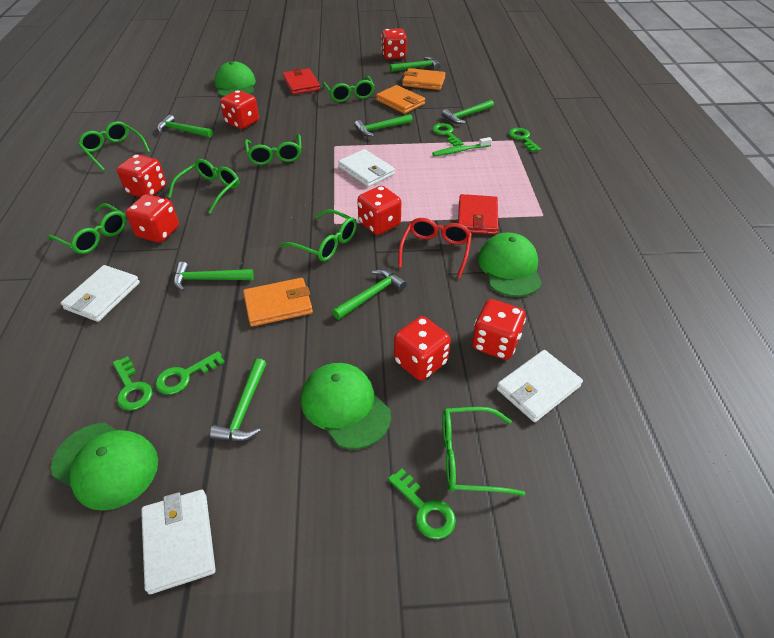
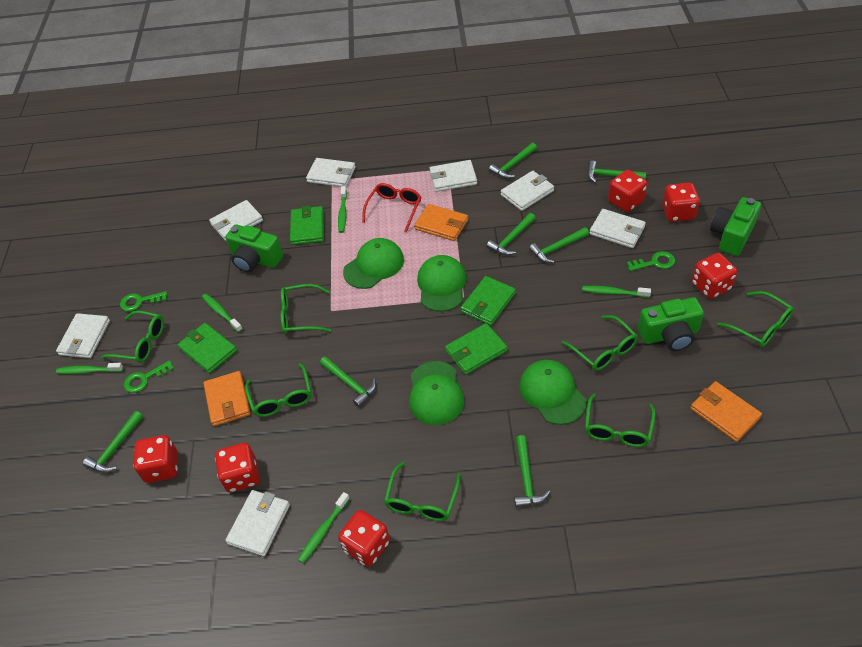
green camera: none = 0 -> [226,225,283,272] [638,297,704,351] [710,197,761,256] = 3
green key: [113,356,152,411] [155,351,225,395] [388,468,456,539] [432,123,464,147] [509,128,541,152] = 5 -> [120,291,168,311] [124,360,174,393] [627,251,675,271] = 3
green toothbrush: [433,137,492,156] = 1 -> [56,363,123,374] [202,294,243,332] [298,492,350,563] [338,186,347,233] [582,286,651,297] = 5
green wallet: none = 0 -> [178,323,237,373] [290,205,324,245] [445,323,508,375] [461,276,516,325] = 4
red dice: [117,154,166,197] [126,194,179,243] [220,90,259,129] [357,186,401,235] [381,28,407,59] [394,316,451,381] [472,299,526,360] = 7 -> [133,435,178,483] [215,443,259,492] [338,510,390,567] [608,170,647,212] [662,183,700,222] [692,253,737,299] = 6
red wallet: [283,68,320,95] [458,194,498,235] = 2 -> none = 0
white wallet: [61,265,140,322] [141,490,216,594] [338,149,395,187] [497,350,583,422] = 4 -> [56,313,110,358] [209,200,263,241] [225,490,290,556] [306,158,356,187] [429,160,477,192] [501,171,554,211] [590,209,646,248] = 7

